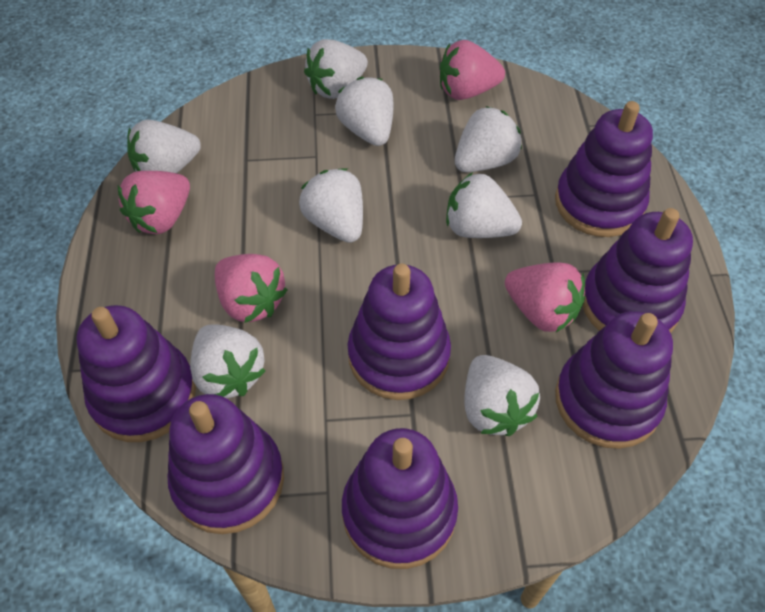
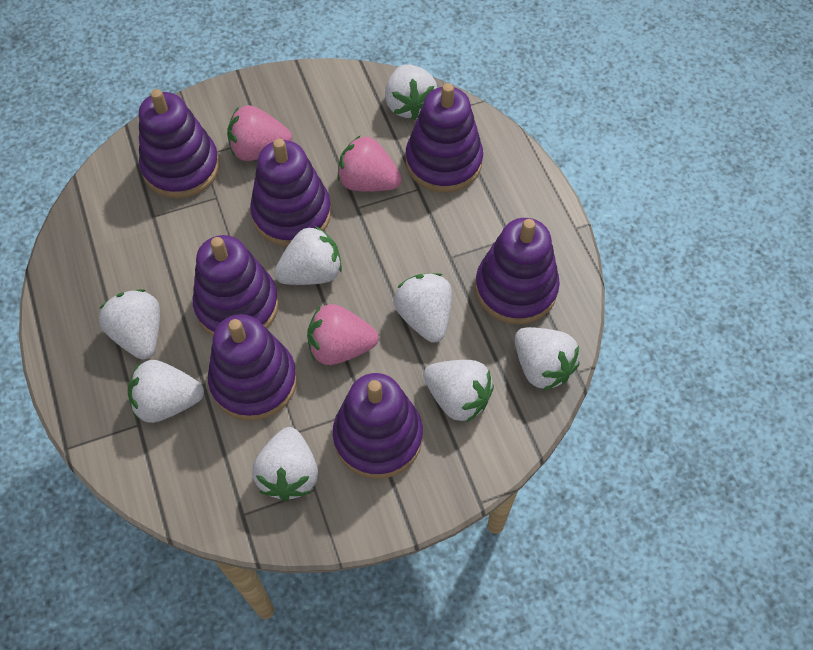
pink strawberry: [118,171,190,234] [215,254,287,323] [440,40,505,100] [505,262,585,332] = 4 -> [227,105,292,161] [307,304,378,365] [338,135,402,192] = 3

